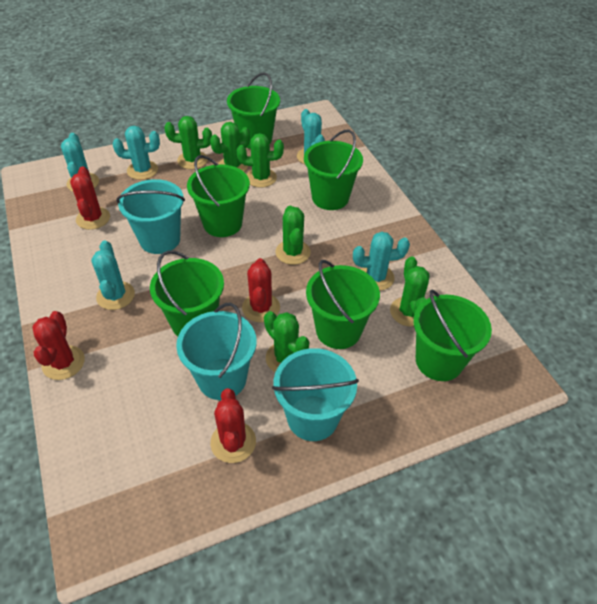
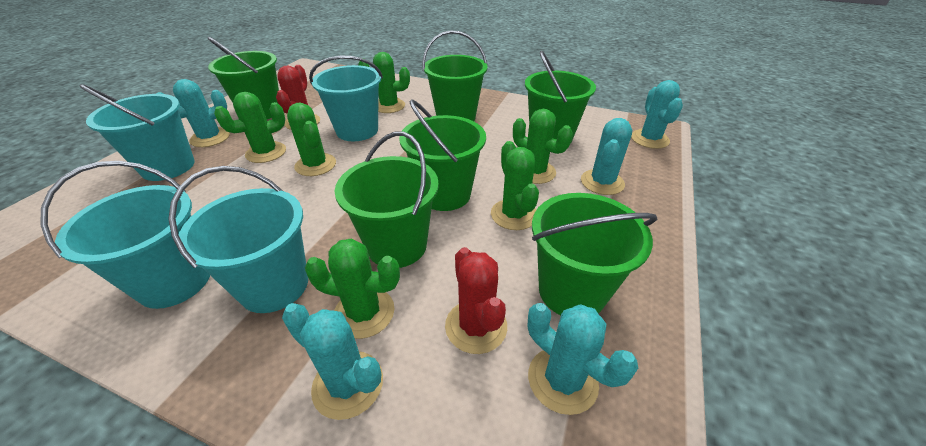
red cactus: [32,311,85,380] [70,166,110,230] [210,388,256,463] [242,258,280,322] = 4 -> [276,65,320,130] [445,247,507,354] = 2
turquoise bucket: [116,179,185,254] [176,303,257,400] [272,348,359,441] = 3 -> [40,161,210,309] [79,84,195,181] [168,166,308,313] [309,56,383,141] = 4

